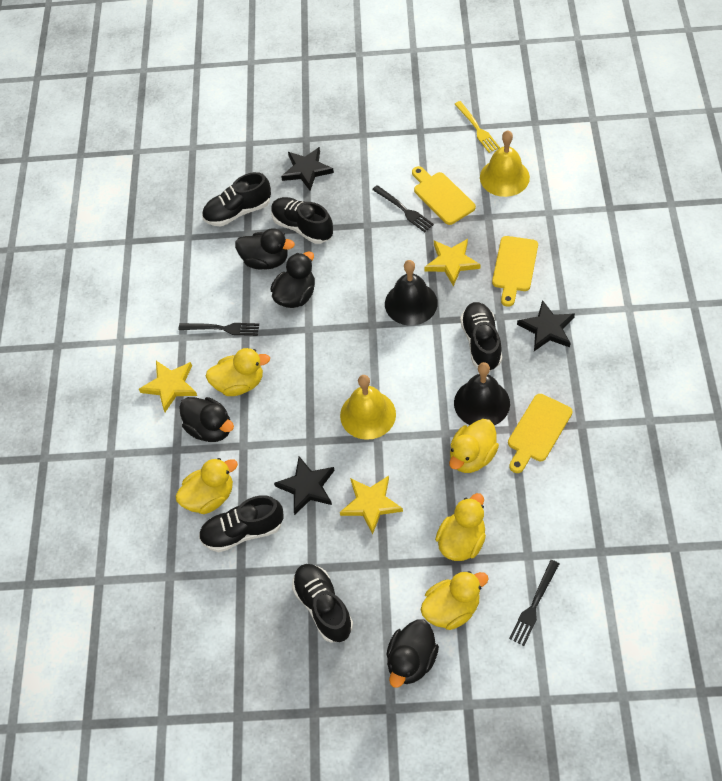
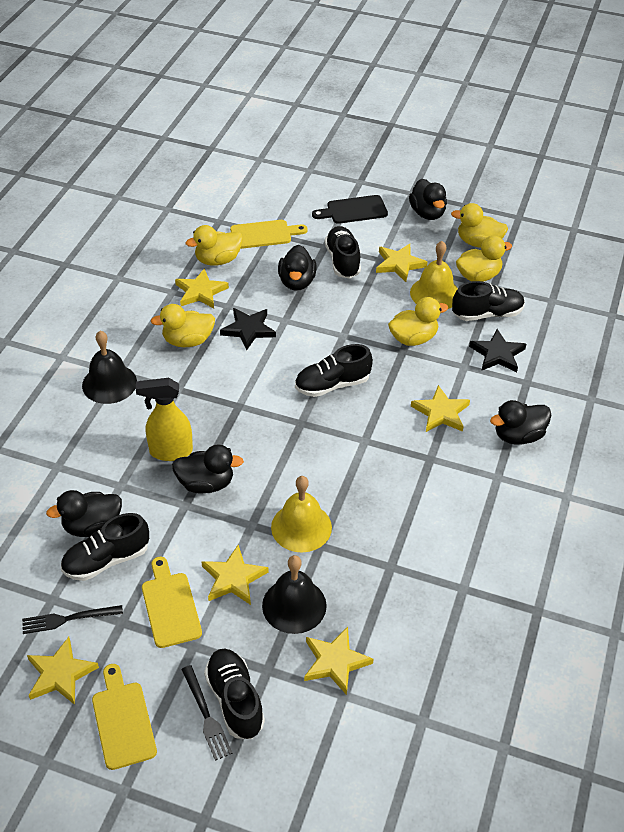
black cutting board: none = 0 -> [312,195,388,224] = 1
black duck: [179,397,234,442] [235,228,295,269] [270,251,315,308] [386,619,439,688] = 4 -> [46,490,122,537] [172,445,244,493] [278,245,317,291] [409,179,447,220] [490,400,551,445] = 5
black fork: [179,323,259,336] [372,185,434,232] [509,560,559,646] = 3 -> [22,605,123,634] [181,665,233,761] = 2
black star: [274,457,335,515] [281,147,334,191] [517,300,575,351] = 3 -> [220,308,276,350] [469,329,526,372] = 2
yellow fork: [455,101,500,153] = 1 -> none = 0
yellow spray bottle: none = 0 -> [136,378,193,461] = 1
yellow star: [139,361,197,412] [340,476,403,534] [424,239,480,286] = 3 -> [27,637,99,705] [175,268,229,308] [202,545,269,605] [304,627,374,695] [376,243,427,282] [411,385,470,432] = 6

